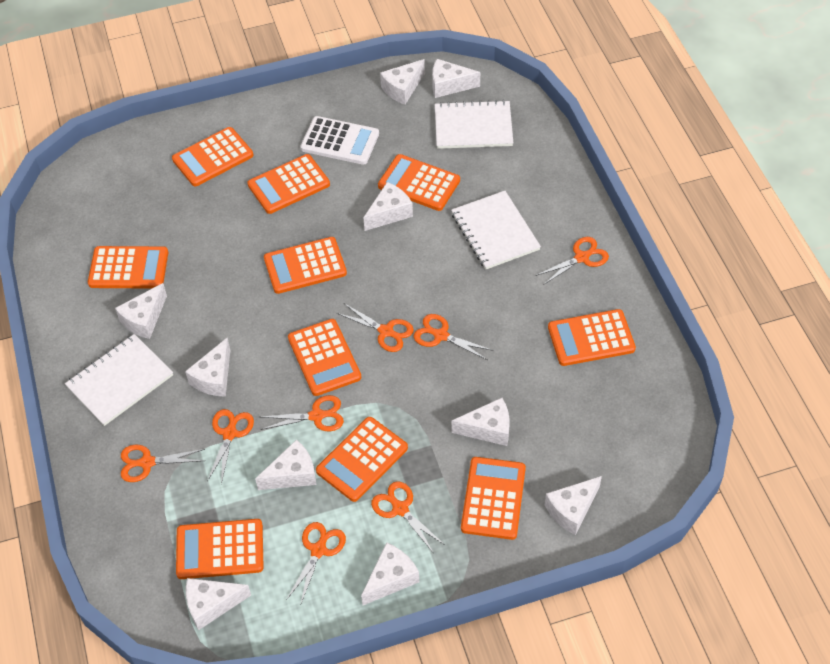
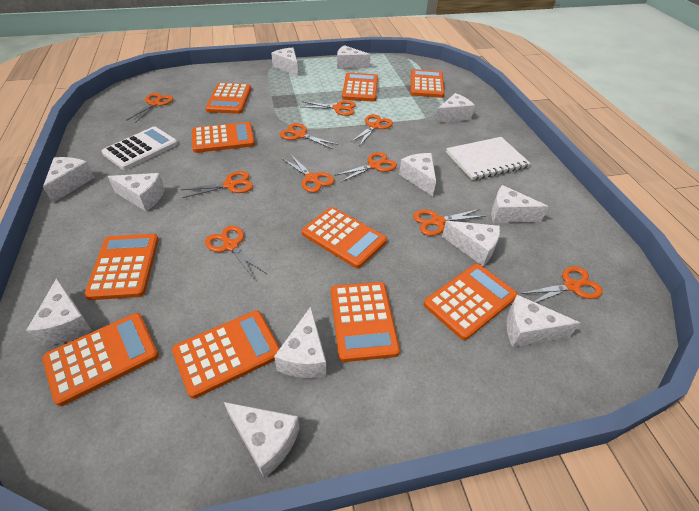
orange scissors: [121,445,205,482] [207,409,254,484] [261,395,344,431] [286,522,346,606] [337,303,414,352] [371,481,445,552] [414,314,494,360] [535,237,609,285] = 8 -> [126,93,173,123] [181,171,253,198] [205,226,267,280] [280,123,338,149] [282,154,334,193] [302,100,356,116] [334,152,397,182] [351,114,393,146] [413,209,486,236] [520,266,603,303] = 10
white cheese: [115,283,167,339] [185,338,230,397] [186,578,251,630] [255,439,317,490] [361,542,419,605] [363,182,413,231] [380,59,425,105] [432,59,480,98] [451,398,510,446] [545,476,602,535] = 10 -> [26,278,92,346] [43,157,95,203] [108,173,165,211] [224,402,299,478] [271,48,298,76] [274,307,326,378] [337,45,371,69] [399,153,436,196] [435,93,475,123] [442,221,500,266] [491,185,549,223] [506,295,580,347] = 12
white notebook: [65,334,173,426] [435,100,513,149] [451,191,541,270] = 3 -> [446,137,531,180] = 1

